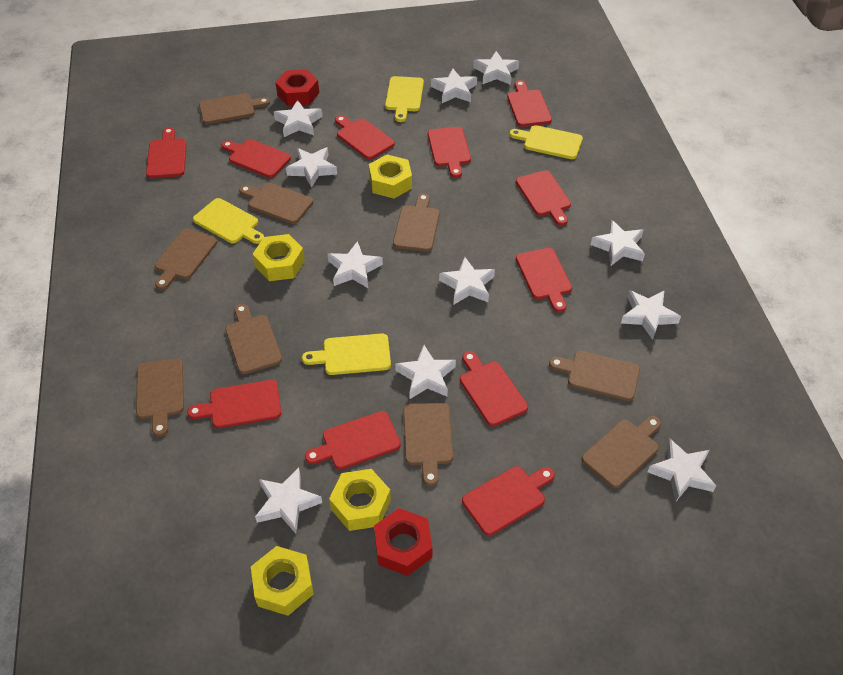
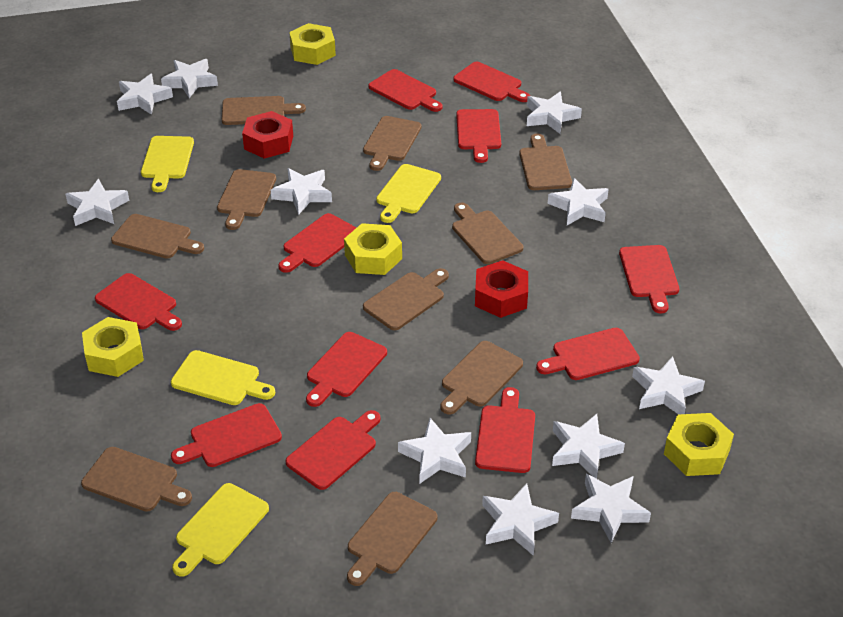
brown cutting board: [136,358,184,437] [155,228,217,290] [199,93,270,124] [225,304,282,374] [239,183,313,224] [393,193,440,252] [403,403,453,486] [549,351,640,401] [581,416,661,488] = 9 -> [81,447,192,512] [111,214,204,258] [217,169,276,230] [222,96,306,125] [347,492,437,586] [363,116,421,171] [363,268,449,330] [440,341,523,415] [452,203,523,264] [519,134,572,190] = 10

